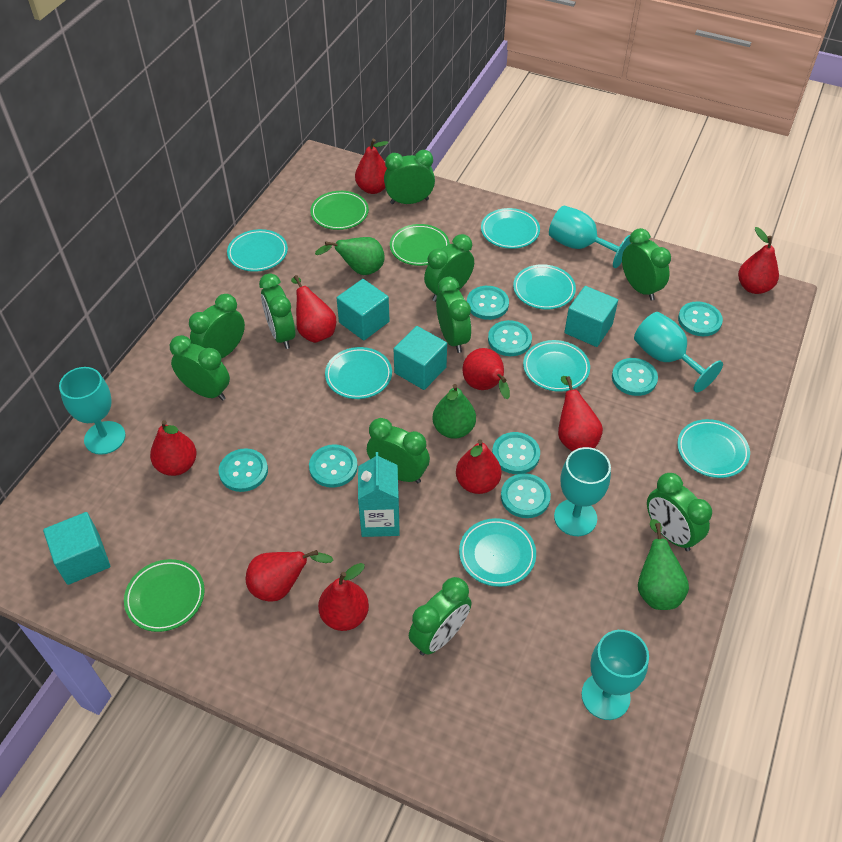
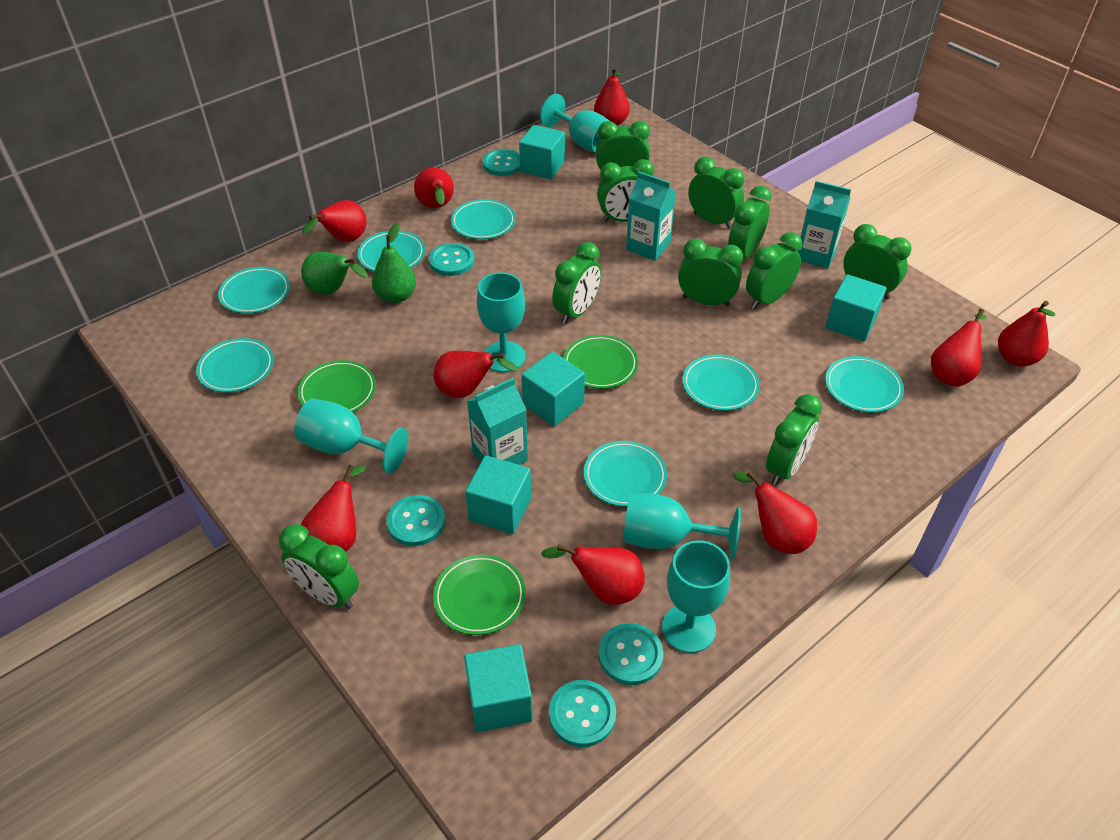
green pear: [315,237,385,275] [432,384,476,439] [638,519,689,610] = 3 -> [301,252,368,295] [372,223,416,303] = 2
turquoise button: [219,448,268,492] [309,444,358,488] [467,286,509,320] [488,320,532,356] [492,432,540,474] [501,473,551,518] [612,358,658,396] [678,301,723,336] = 8 -> [386,495,445,546] [429,243,474,276] [483,149,520,176] [549,680,616,747] [599,623,664,685] = 5
turquoise carton: [358,452,400,537] = 1 -> [467,378,528,465] [626,172,676,261] [797,181,851,269] = 3
turquoise cube: [43,512,110,585] [337,279,390,341] [394,326,447,390] [564,286,618,347] = 4 -> [464,644,533,732] [465,455,531,534] [519,125,565,179] [521,352,585,426] [825,274,887,341] = 5

